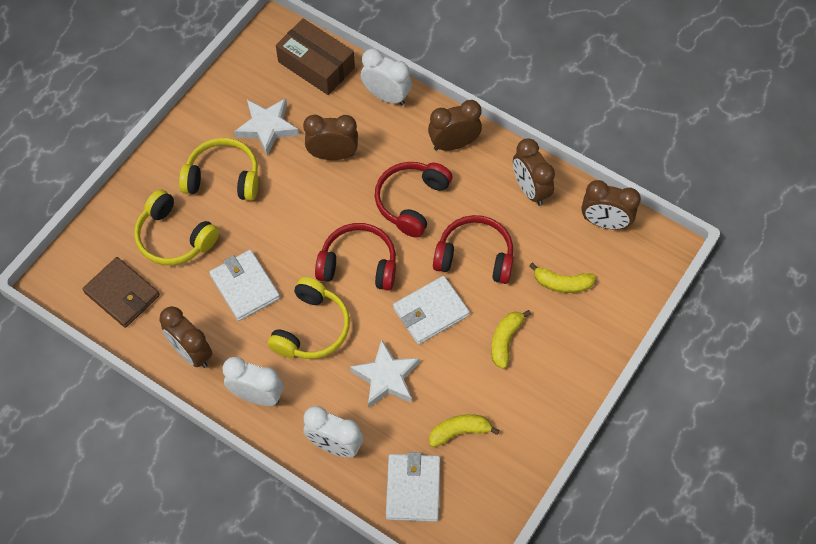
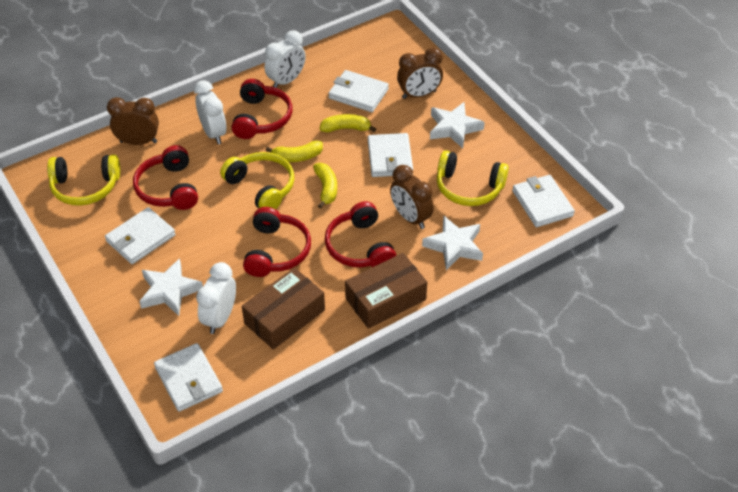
brown box: [276,18,355,95] = 1 -> [242,267,325,350] [345,253,427,329] = 2
brown clock: [159,306,212,368] [303,115,358,160] [428,100,482,151] [513,138,555,206] [581,180,641,230] = 5 -> [107,97,159,145] [390,165,434,229] [397,48,443,99] = 3
brown wallet: [82,257,160,328] = 1 -> none = 0
red headphones: [315,223,396,291] [375,162,453,238] [433,215,514,284] = 3 -> [133,145,198,210] [232,79,292,139] [243,207,311,277] [325,201,396,267] = 4
white star: [234,98,299,156] [350,340,420,408] = 2 -> [139,258,203,316] [422,216,483,270] [430,102,485,148] = 3
white wallet: [209,250,280,321] [386,452,440,522] [393,276,470,345] = 3 -> [105,207,176,264] [154,343,223,412] [328,70,389,112] [368,133,413,177] [512,175,575,227] = 5

